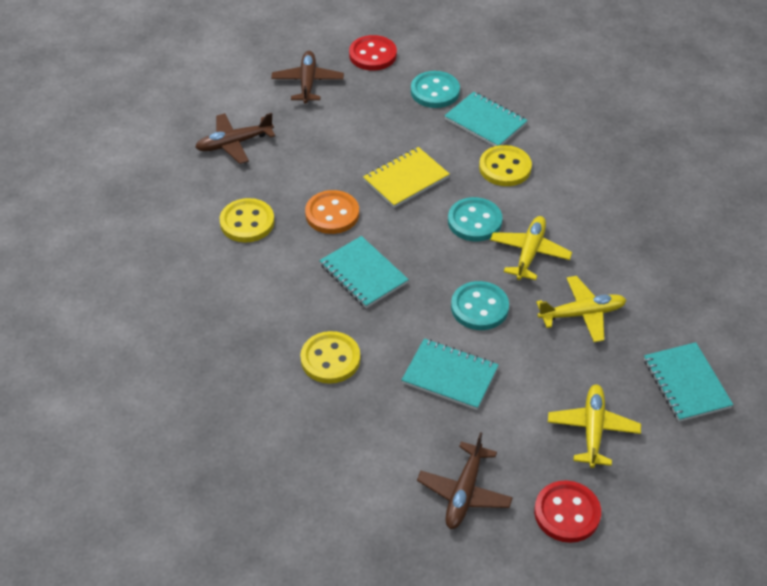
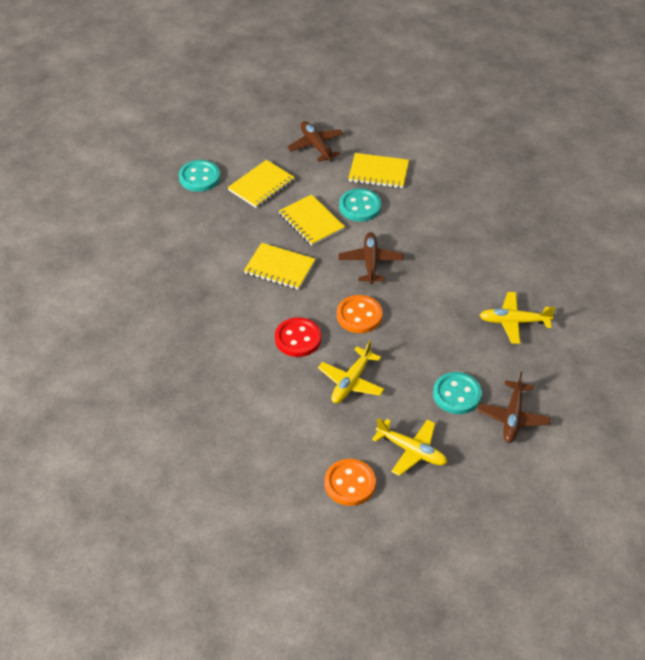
orange button: [305,190,359,234] = 1 -> [324,459,376,506] [337,295,383,333] = 2
red button: [349,35,397,71] [534,480,601,543] = 2 -> [275,317,321,357] = 1
turquoise notebook: [319,236,409,308] [402,338,499,410] [444,92,528,146] [644,342,733,422] = 4 -> none = 0
yellow button: [220,198,275,243] [300,331,360,384] [479,145,532,186] = 3 -> none = 0
yellow notebook: [363,147,450,208] = 1 -> [228,160,295,208] [244,243,315,290] [279,194,345,246] [348,153,409,188] = 4

